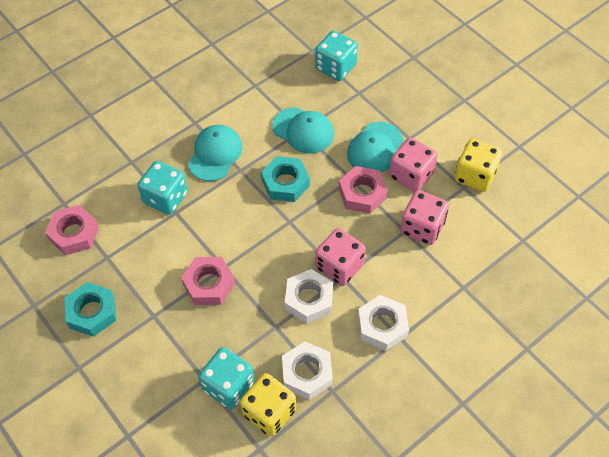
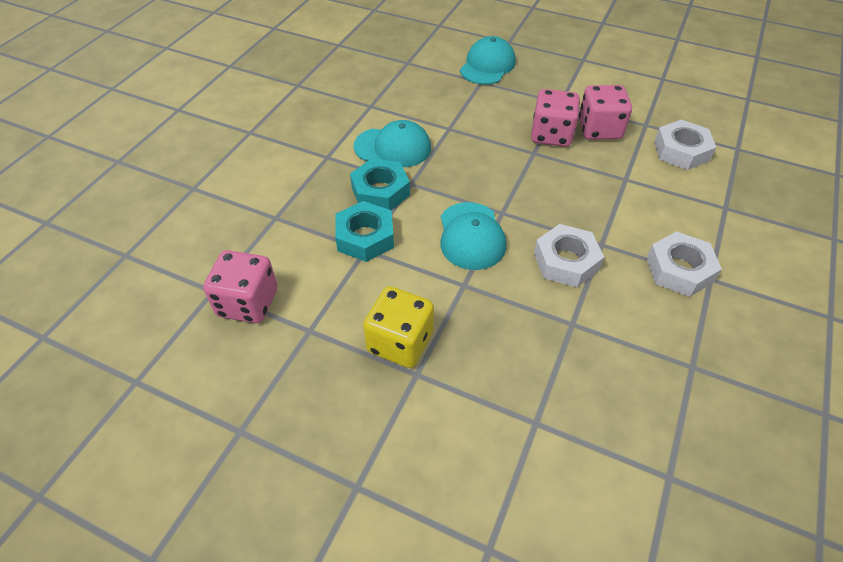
pink nut: [45,205,99,255] [181,257,235,305] [339,166,388,214] = 3 -> none = 0
turquoise dice: [137,161,188,215] [198,347,255,409] [315,31,358,81] = 3 -> none = 0
yellow dice: [240,373,296,437] [455,139,502,192] = 2 -> [363,286,434,368] = 1

